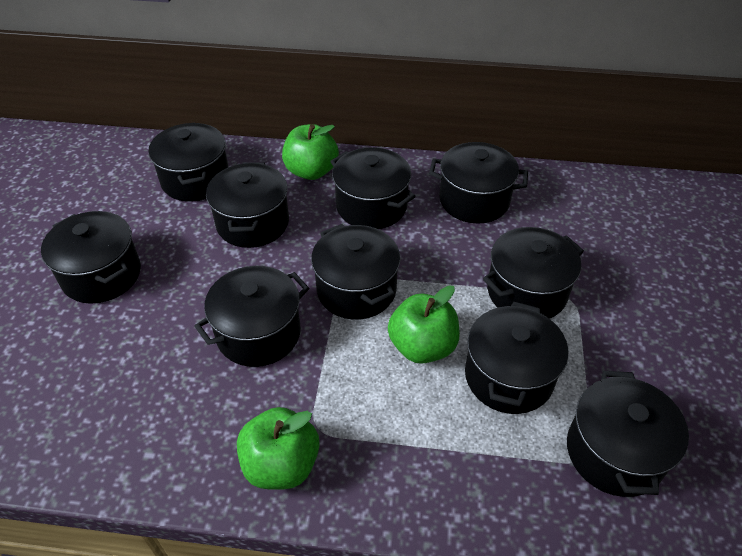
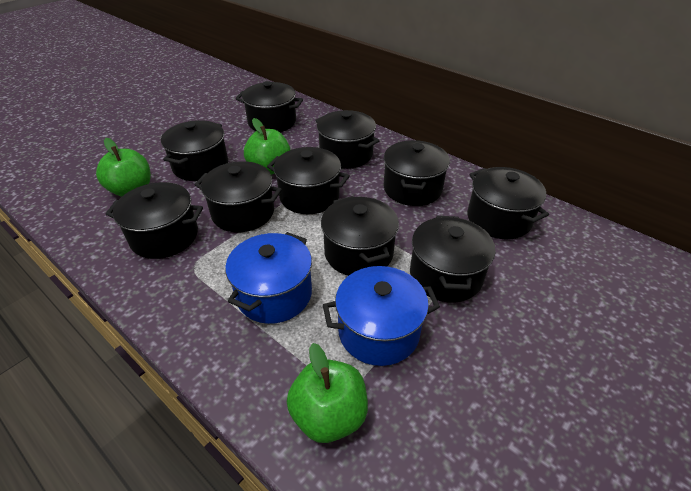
blue pot: none = 0 -> [225,232,312,324] [323,266,440,366] = 2

